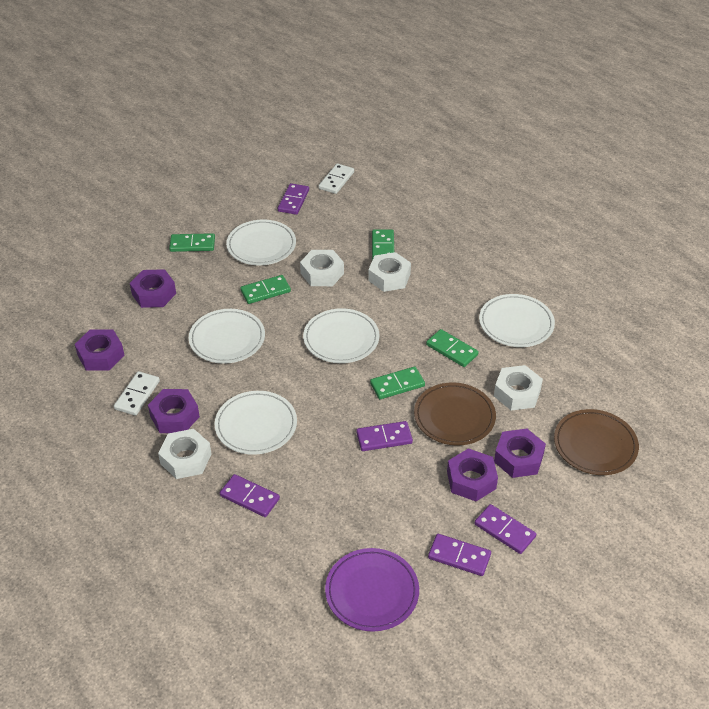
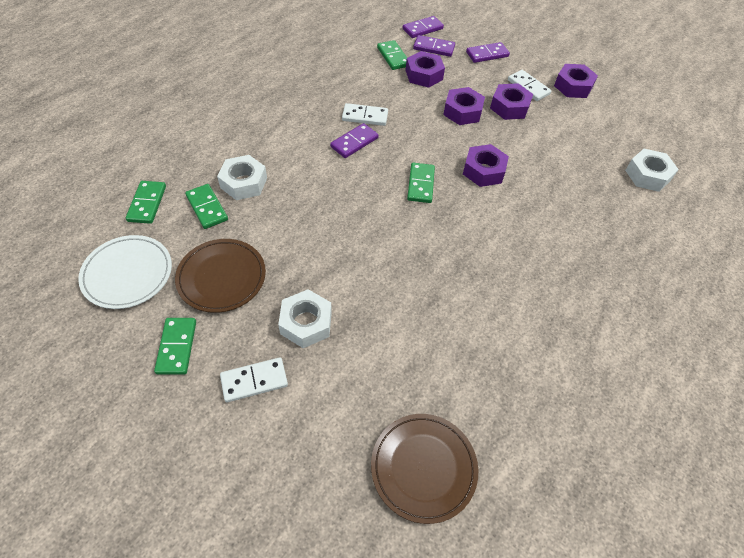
purple domino: [220,474,280,517] [278,183,309,215] [356,421,413,451] [428,534,491,576] [475,504,536,554] = 5 -> [330,123,379,158] [403,16,444,38] [413,35,455,57] [466,42,510,63] = 4
purple plate: [325,548,419,631] = 1 -> none = 0
white domino: [114,371,160,416] [319,163,354,194] = 2 -> [220,357,288,402] [342,103,388,126] [508,70,552,101] = 3
white nut: [158,429,212,479] [300,250,344,286] [368,252,411,292] [494,365,543,411] = 4 -> [217,155,267,200] [278,289,332,348] [625,149,679,192] = 3
white plate: [189,309,265,364] [215,391,297,455] [226,220,296,265] [303,308,379,363] [479,294,555,347] = 5 -> [78,235,172,309] = 1

